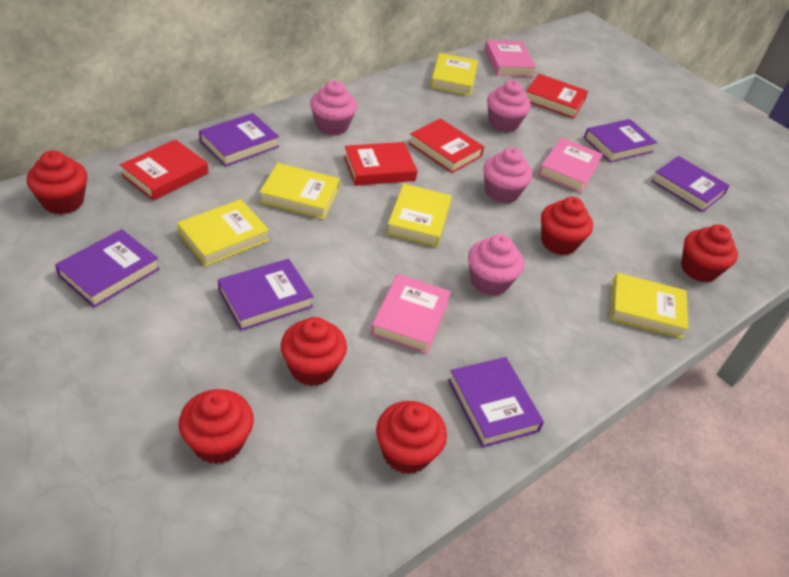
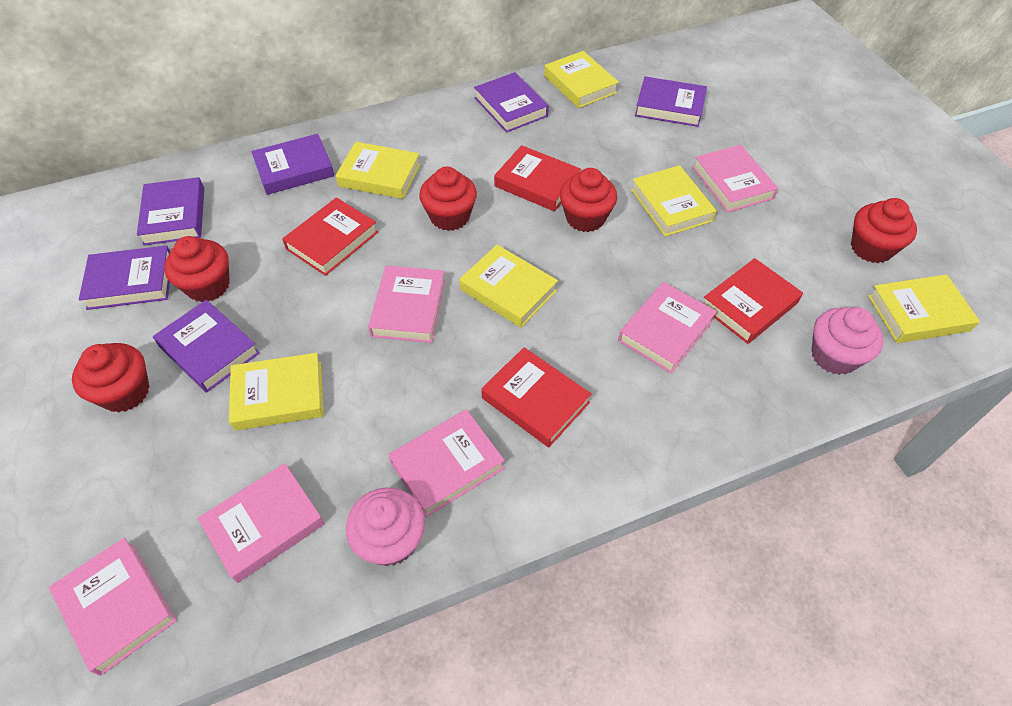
pink book: [371,274,451,354] [484,40,536,77] [538,138,603,193] = 3 -> [49,537,177,676] [197,463,325,583] [368,265,445,343] [388,409,505,517] [618,282,717,373] [692,145,778,213] = 6
pink cupcake: [310,80,357,136] [468,234,524,296] [483,147,532,204] [487,80,531,132] = 4 -> [346,488,425,566] [811,307,883,375] = 2
red cupcake: [27,150,87,215] [179,389,254,464] [281,317,347,386] [376,401,447,474] [541,197,593,255] [681,224,738,282] = 6 -> [72,343,149,412] [164,236,230,302] [419,167,477,231] [560,168,617,232] [851,198,917,263] = 5
yellow book: [177,199,269,266] [259,163,340,219] [386,184,452,247] [430,53,478,96] [610,273,688,339] = 5 -> [229,353,324,431] [335,142,421,199] [459,245,558,327] [544,51,619,108] [631,165,716,237] [868,274,980,343] = 6

